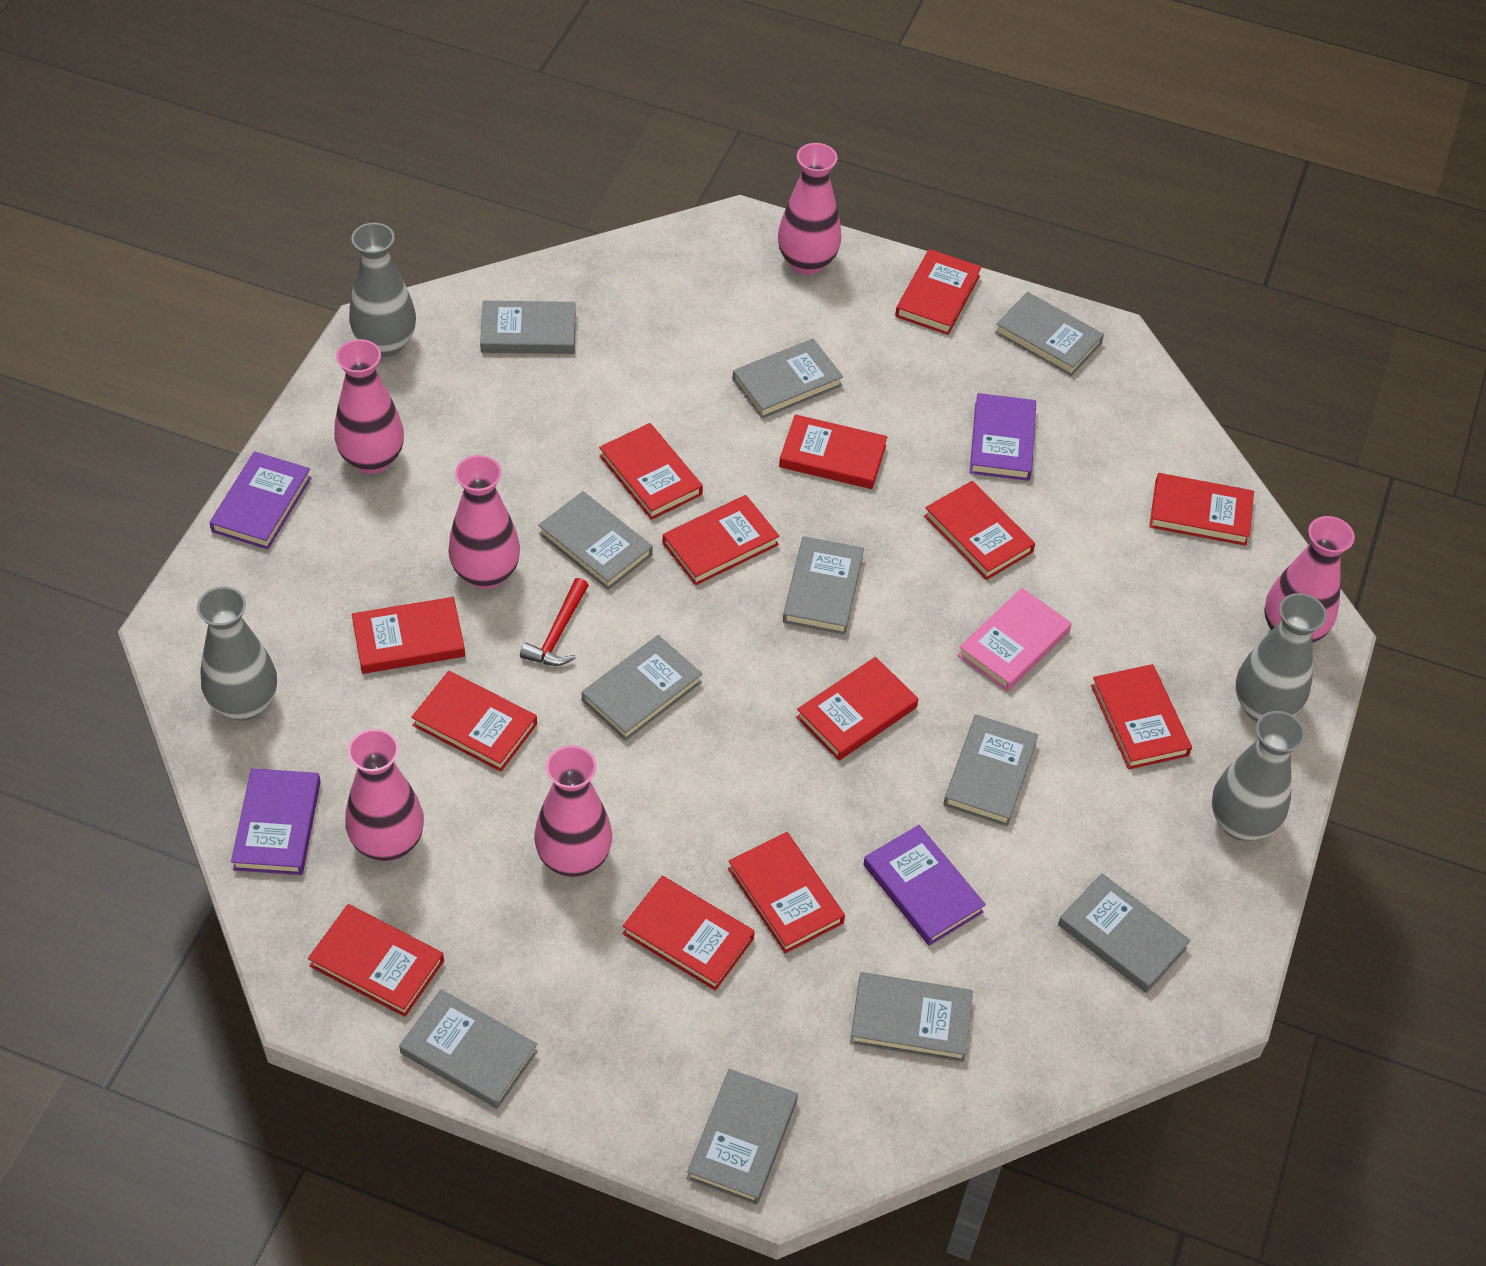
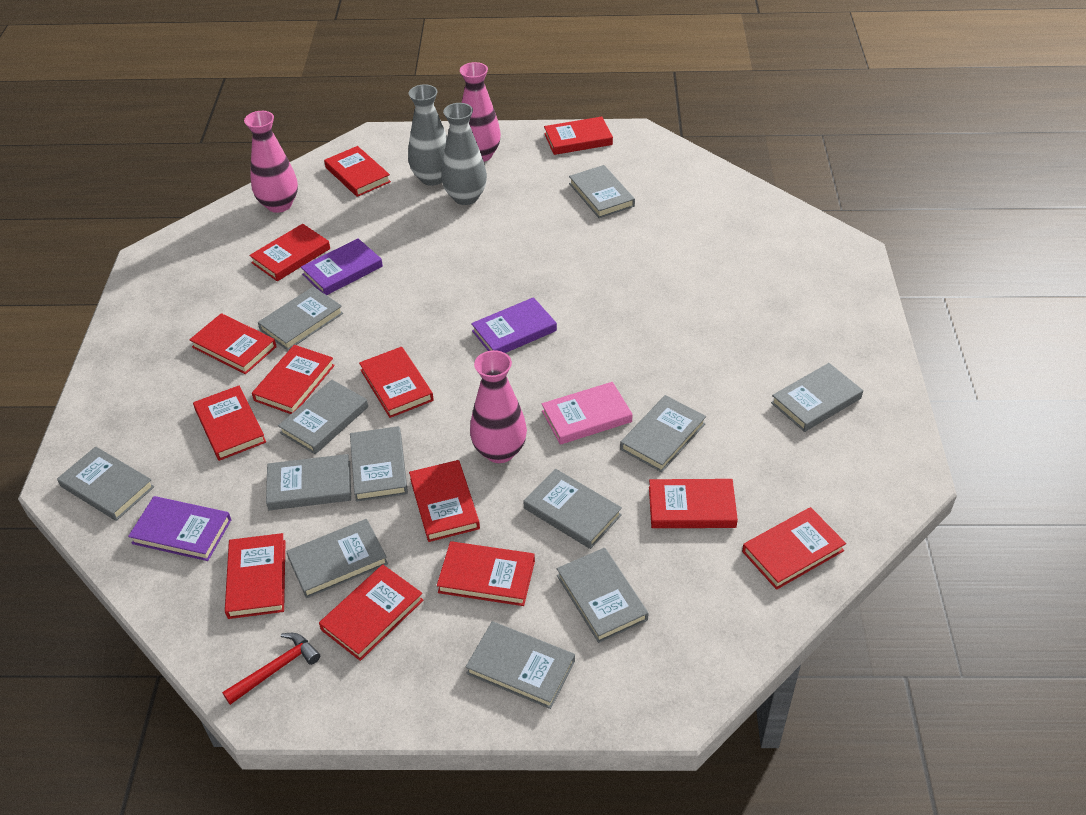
grey book: [399,989,538,1109] [480,301,576,354] [538,491,653,590] [582,635,702,741] [687,1069,798,1205] [732,339,843,419] [783,536,864,635] [850,972,973,1062] [943,714,1038,826] [995,292,1104,376] [1058,873,1191,993] = 11 -> [57,447,154,521] [258,286,343,350] [266,454,351,510] [278,380,368,454] [286,519,388,598] [350,426,408,502] [466,621,575,709] [523,469,622,549] [557,548,649,643] [569,165,635,218] [620,395,706,472] [771,363,863,432] = 12
grey vase: [197,586,277,721] [349,223,416,357] [1212,711,1305,841] [1236,593,1327,722] = 4 -> [408,84,447,186] [441,103,487,205] = 2
pink vase: [334,339,404,474] [345,729,424,861] [448,455,520,589] [534,745,612,877] [778,143,841,275] [1264,516,1355,643] = 6 -> [244,111,298,213] [460,62,501,162] [470,350,527,463] = 3
purple book: [209,451,312,549] [231,768,321,875] [863,825,986,946] [969,393,1036,481] = 4 -> [128,496,231,561] [301,238,383,295] [471,297,557,353] = 3

